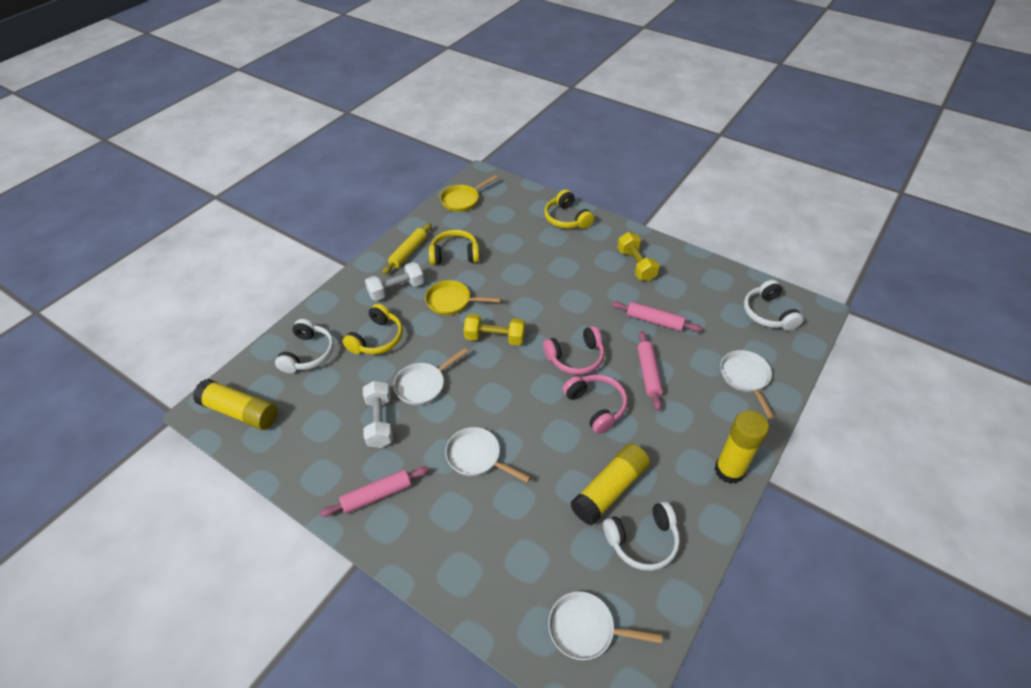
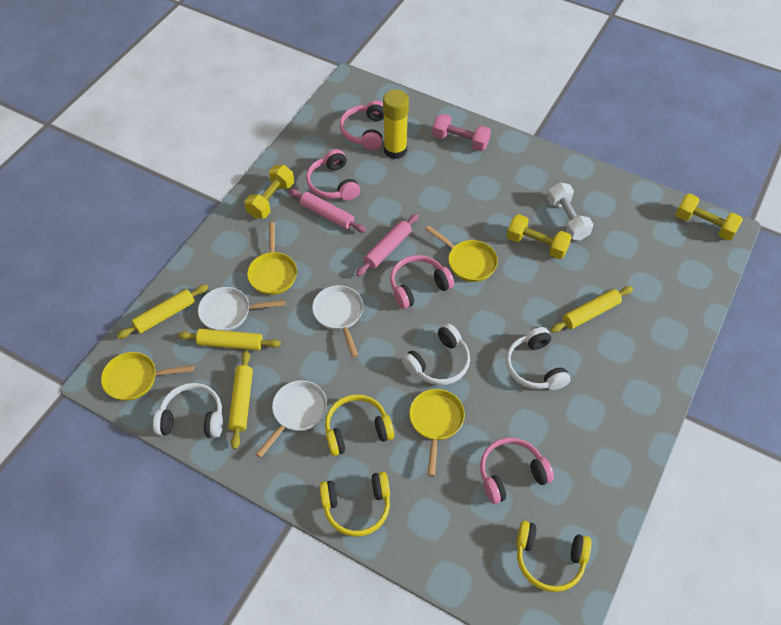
pink dumbbell: none = 0 -> [432,114,491,152] = 1
pink headphones: [543,326,604,375] [563,375,627,434] = 2 -> [306,149,360,200] [340,101,384,150] [390,255,454,309] [480,438,554,504] = 4
pink rolling pin: [320,467,429,517] [612,301,702,332] [637,331,663,411] = 3 -> [289,189,366,232] [356,214,419,276] = 2
white dumbbell: [363,381,393,448] [365,262,424,301] = 2 -> [547,182,593,240] = 1
white pan: [393,348,468,406] [445,427,531,483] [548,591,662,660] [721,350,774,419] = 4 -> [198,287,285,331] [256,380,327,458] [312,285,363,358] = 3
yellow dumbbell: [464,314,525,345] [617,232,659,281] = 2 -> [245,165,294,219] [507,214,572,259] [676,194,743,241] = 3
yellow glue stick: [193,379,278,430] [570,443,650,525] [715,410,769,484] = 3 -> [383,90,409,159] = 1
yellow pan: [425,280,501,315] [440,175,498,212] = 2 -> [101,352,194,401] [247,222,297,295] [409,389,465,477] [425,225,498,282] = 4
yellow rolling pin: [382,223,432,275] = 1 -> [117,284,209,339] [178,329,281,351] [228,350,253,449] [550,286,633,333] = 4

